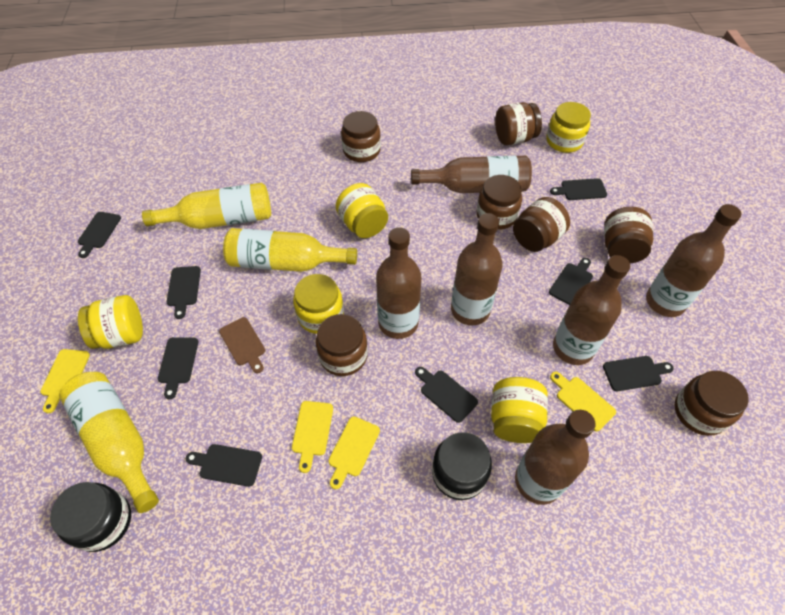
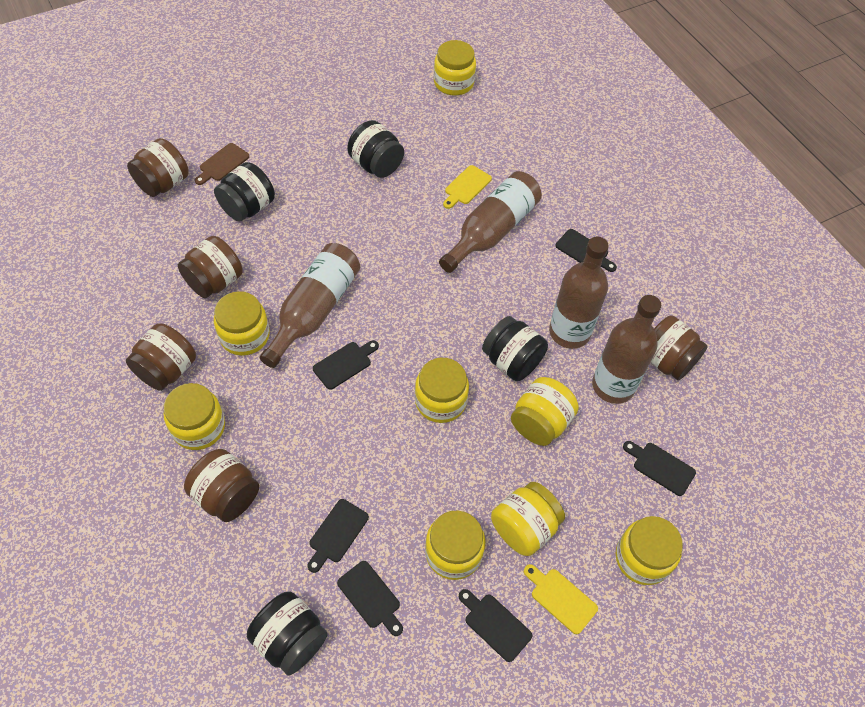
black cutting board: [78,212,121,258] [158,337,198,399] [167,266,201,319] [186,444,262,487] [415,367,478,423] [549,258,593,305] [550,178,607,200] [603,356,674,391] = 8 -> [308,499,369,573] [313,340,379,390] [337,561,403,636] [459,589,532,662] [555,229,617,272] [623,441,696,496] = 6
black jar: [50,482,131,552] [432,432,492,500] = 2 -> [214,162,275,222] [247,591,328,675] [347,120,404,178] [482,316,548,381] = 4
brown bottle: [376,227,421,339] [411,156,532,193] [451,213,503,325] [515,410,595,505] [553,255,630,365] [646,204,742,317] = 6 -> [260,243,360,368] [439,171,542,273] [549,236,609,349] [592,295,661,404] = 4
brown jar: [316,314,368,376] [341,111,381,162] [476,175,522,230] [495,102,542,145] [513,197,570,252] [604,207,653,263] [674,371,749,436] = 7 -> [126,323,196,391] [127,138,189,197] [178,236,243,298] [184,449,259,522] [650,315,708,380] = 5
yellow bottle: [59,372,159,513] [142,183,271,229] [223,228,357,272] = 3 -> none = 0
yellow cutting board: [40,349,90,413] [292,401,333,473] [328,416,380,489] [550,371,616,431] = 4 -> [443,165,492,209] [524,564,598,634] = 2
yellow jar: [78,295,143,349] [293,274,344,334] [336,183,388,238] [491,377,548,443] [546,102,591,153] = 5 -> [164,383,225,450] [214,291,270,356] [415,358,469,423] [425,511,485,580] [434,40,476,96] [491,482,565,556] [511,377,579,446] [616,516,683,585] = 8

